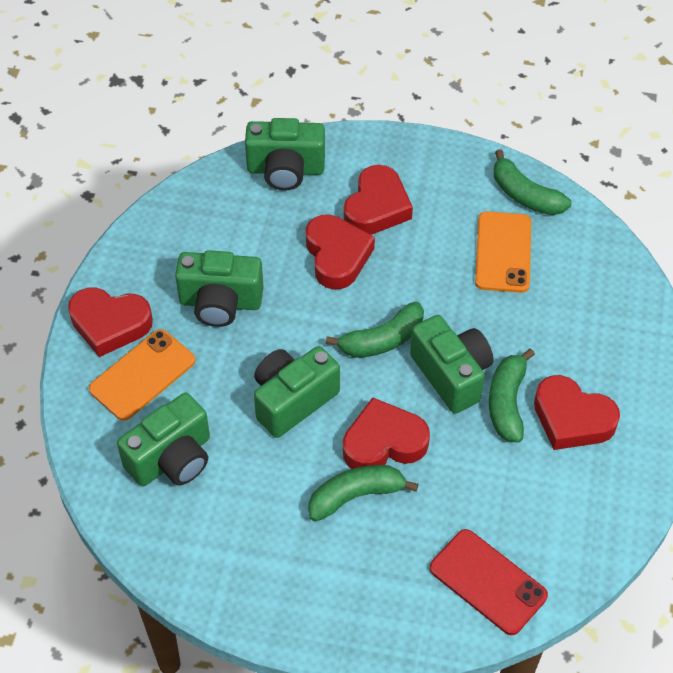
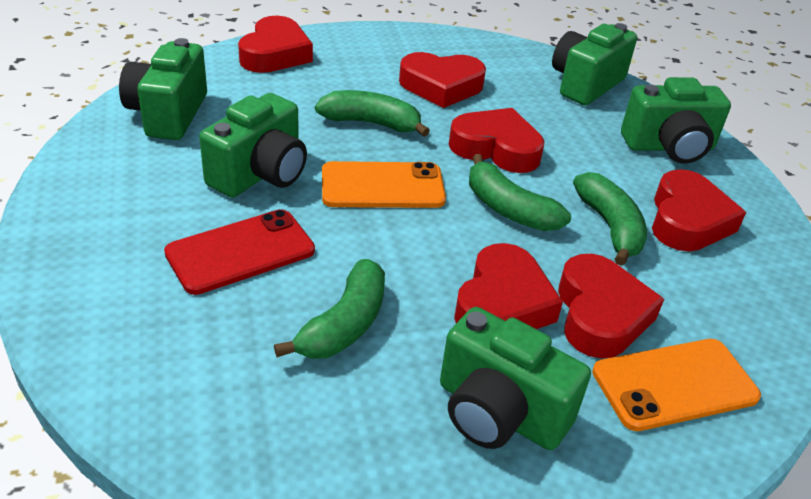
red heart: [68,287,153,357] [306,214,375,290] [343,397,430,469] [344,165,413,235] [534,375,620,450] = 5 -> [238,16,313,73] [399,52,486,108] [449,108,545,173] [454,243,563,329] [558,254,664,358] [652,169,746,251] = 6

